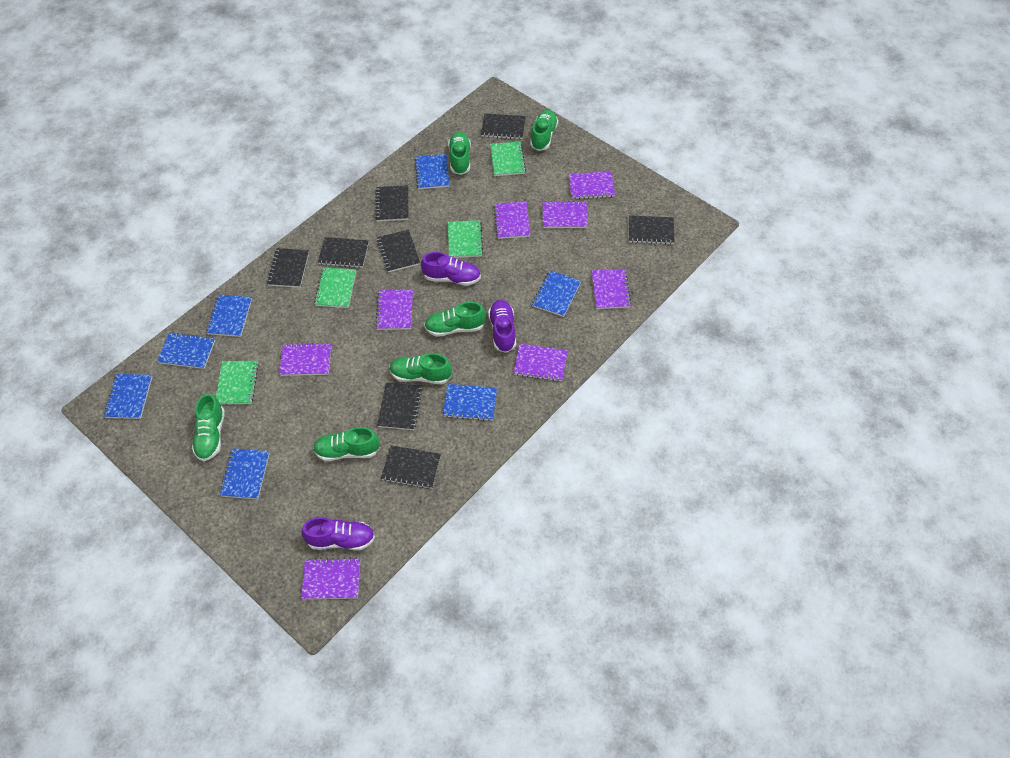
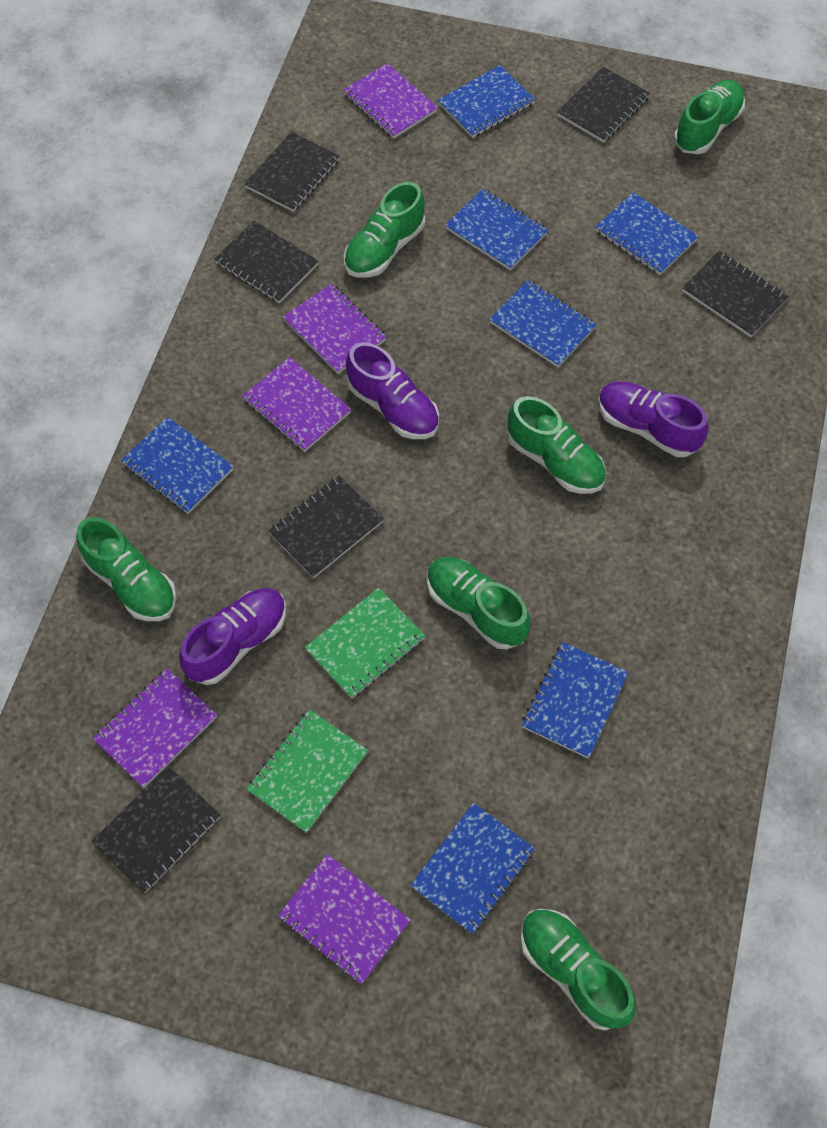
black notebook: [267,248,309,288] [318,237,369,268] [375,185,408,222] [377,230,420,272] [377,383,422,430] [381,445,441,489] [481,113,525,139] [629,215,674,245] = 8 -> [92,766,220,893] [214,221,318,303] [244,132,340,212] [268,475,384,578] [557,67,650,143] [682,251,789,337] = 6
green notebook: [216,361,259,404] [314,267,356,308] [448,220,483,258] [490,141,526,176] = 4 -> [247,709,368,833] [305,588,425,699] = 2
purple notebook: [279,343,331,376] [301,557,360,599] [375,290,413,330] [494,202,530,239] [514,344,568,382] [542,201,588,228] [569,172,615,199] [592,269,631,309] = 8 -> [93,669,217,788] [242,357,351,452] [278,854,410,984] [283,283,387,374] [343,63,438,139] = 5

